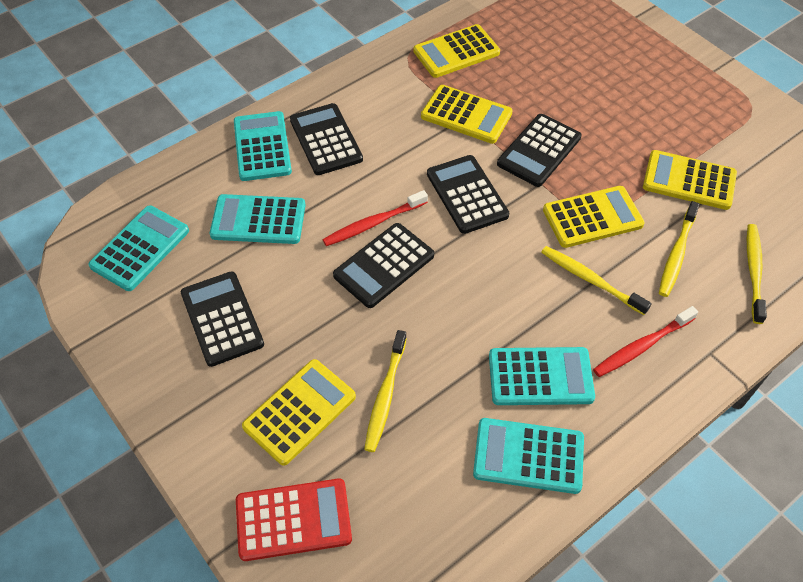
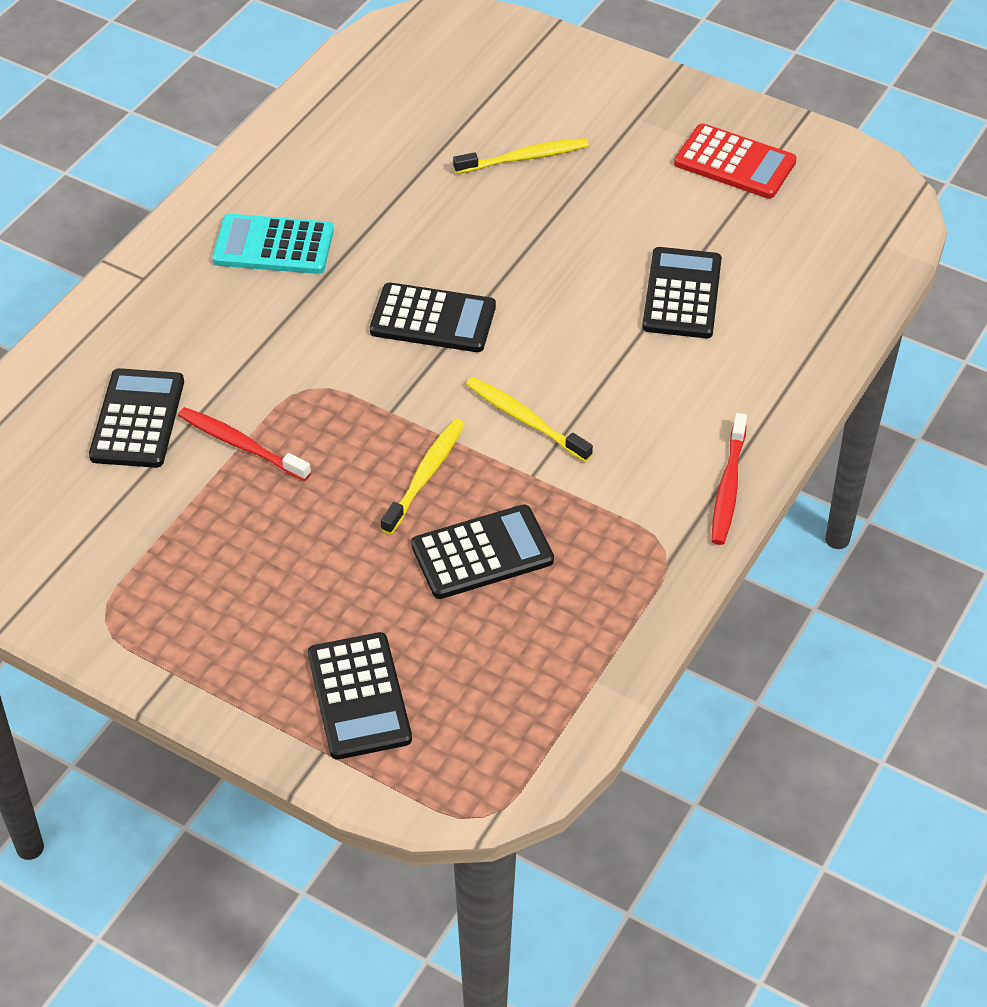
turquoise calculator: [88,205,189,291] [210,194,306,244] [234,111,292,181] [473,418,584,494] [489,347,595,405] = 5 -> [212,214,334,274] = 1
yellow calculator: [242,359,356,466] [413,24,500,78] [421,85,513,144] [543,186,645,248] [643,150,737,210] = 5 -> none = 0
yellow toothbrush: [364,330,407,452] [541,246,651,315] [659,201,700,297] [747,224,767,324] = 4 -> [381,419,465,535] [453,138,589,174] [466,377,593,462] = 3

